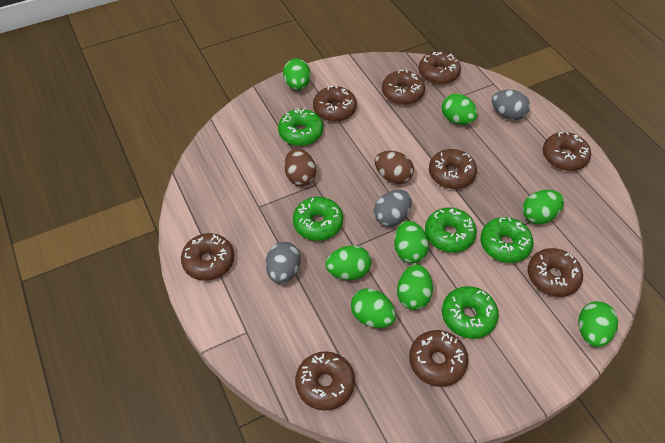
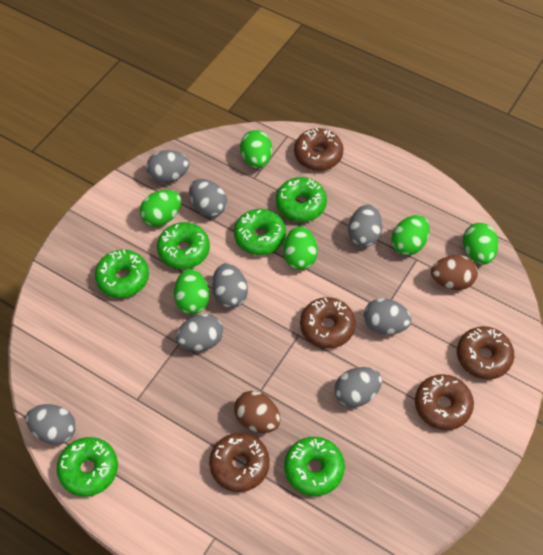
brown donut: [181,233,234,281] [295,351,355,411] [313,86,357,122] [382,70,425,105] [409,330,468,387] [419,51,461,85] [429,149,477,189] [528,248,583,297] [543,132,591,171] = 9 -> [209,433,270,492] [294,128,343,171] [300,297,356,349] [415,374,474,430] [457,326,514,380] = 5
green donut: [278,109,323,146] [293,197,343,241] [425,207,477,253] [442,286,499,339] [480,217,534,263] = 5 -> [57,437,118,497] [95,250,149,298] [157,222,210,269] [234,209,286,255] [276,177,327,222] [284,437,345,496] = 6
green egg: [283,59,311,90] [326,245,371,280] [351,288,396,328] [394,221,429,263] [397,264,433,310] [442,93,478,125] [522,190,564,224] [578,301,618,347] = 8 -> [140,190,181,227] [174,269,209,314] [240,130,272,168] [283,226,318,270] [391,215,430,255] [463,223,499,264] = 6
grey egg: [266,242,301,284] [374,190,412,227] [492,90,530,120] = 3 -> [26,404,76,445] [146,150,190,183] [176,314,223,351] [189,179,227,217] [212,263,248,308] [334,367,382,408] [348,205,383,247] [364,298,412,335] = 8

